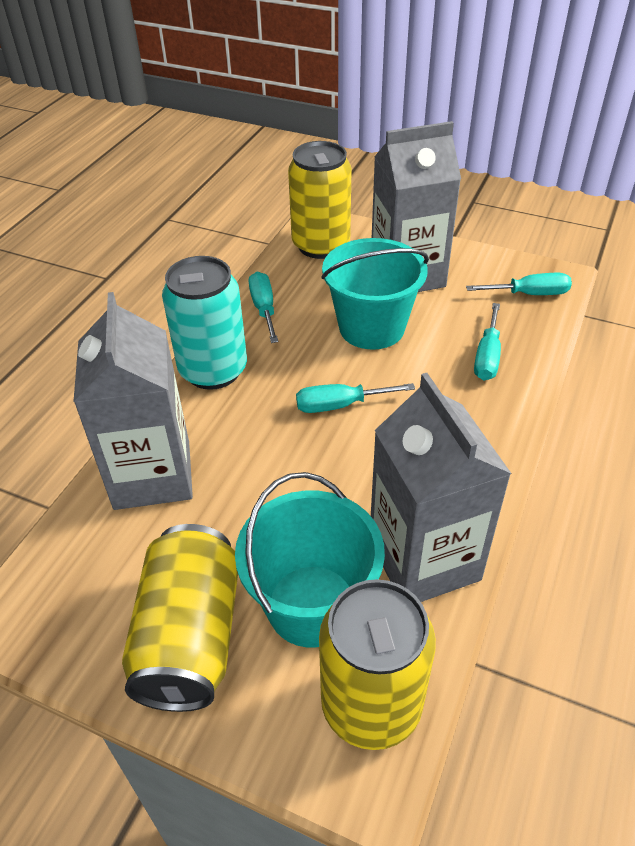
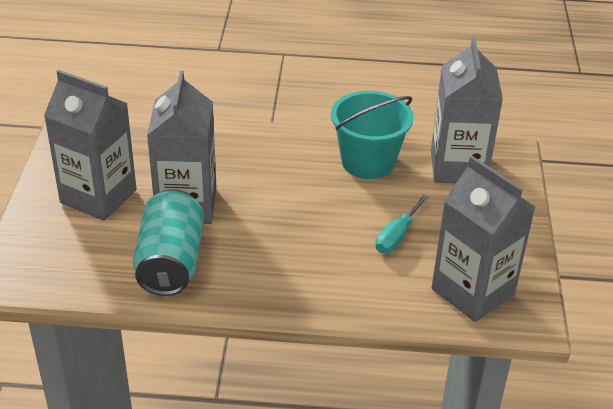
grey carton: [73,292,193,510] [371,373,512,602] [372,121,461,292] = 3 -> [44,70,137,221] [147,71,217,224] [431,37,503,183] [432,156,535,322] = 4
turquoise bucket: [235,472,385,648] [321,238,429,350] = 2 -> [331,91,414,179] = 1
turquoise screwdriver: [249,272,278,343] [296,383,415,413] [466,273,572,295] [474,303,501,380] = 4 -> [376,195,429,253] = 1
yellow can: [122,524,238,712] [288,141,352,259] [319,579,436,750] = 3 -> none = 0

